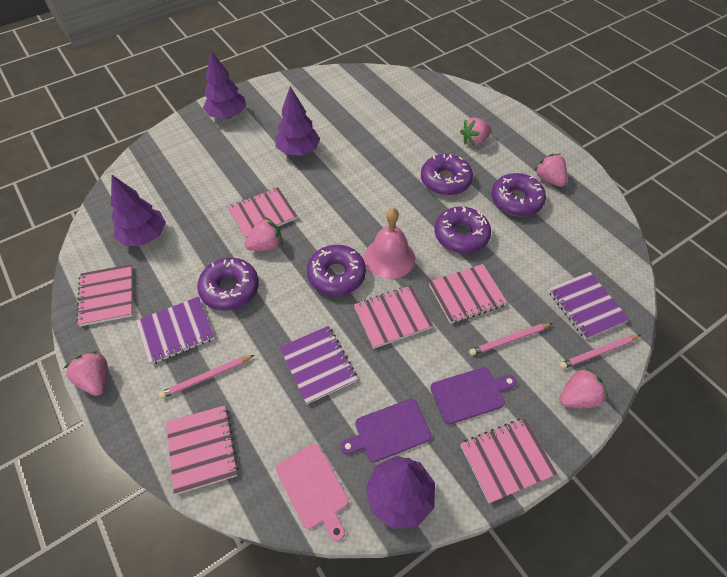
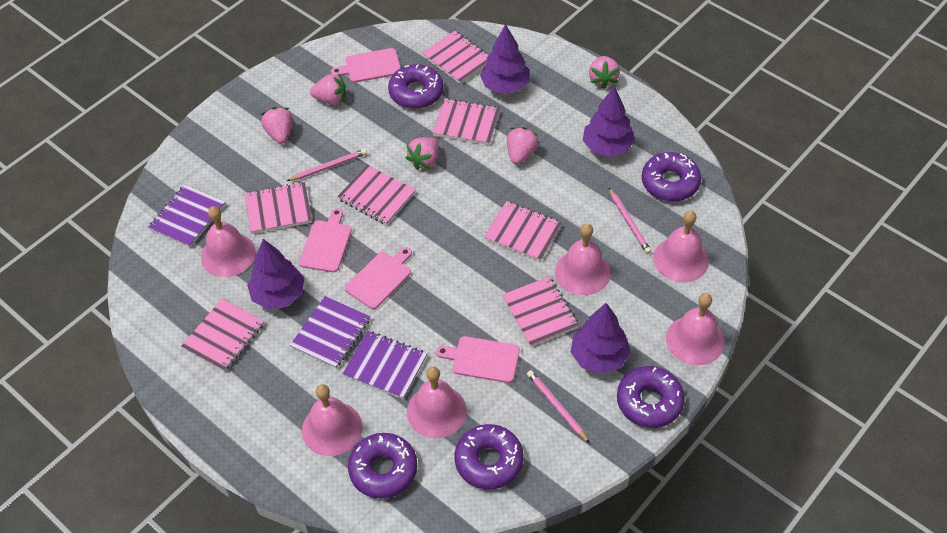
pink bell: [364,208,415,279] = 1 -> [201,206,256,277] [302,384,362,456] [407,366,467,439] [555,224,611,295] [653,211,709,282] [666,293,725,365] = 6
pink cutting board: [276,444,349,541] = 1 -> [299,208,352,272] [331,48,401,83] [345,247,412,309] [436,336,520,383] = 4
pink notebook: [76,264,133,326] [166,405,239,495] [228,187,297,240] [354,285,433,349] [429,264,508,324] [461,418,557,503] = 6 -> [181,299,264,372] [245,182,312,234] [337,165,416,225] [422,31,489,84] [432,98,500,145] [484,201,562,262] [502,276,579,347] = 7
purple cutting board: [340,399,432,462] [430,367,516,425] = 2 -> none = 0

